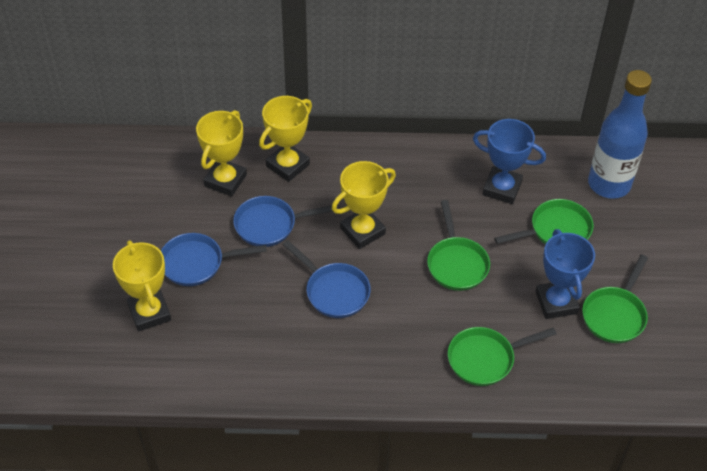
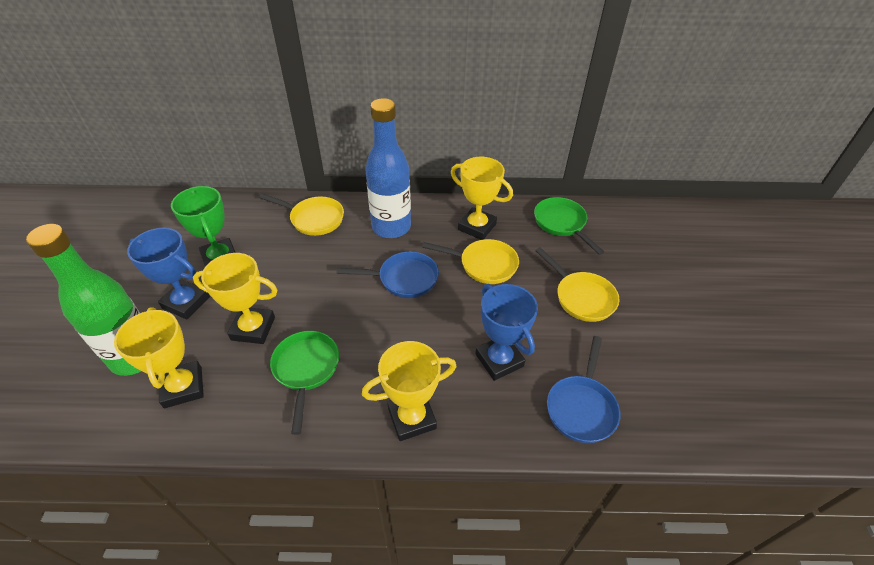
blue pan: [161,233,267,286] [233,196,338,247] [283,240,371,318] = 3 -> [337,251,439,298] [547,336,621,443] = 2
green bottle: none = 0 -> [26,224,141,376] = 1
green pan: [427,200,490,291] [448,327,556,386] [494,199,594,244] [582,254,648,343] = 4 -> [270,331,339,435] [534,197,604,255] = 2
green trophy: none = 0 -> [171,186,236,267] = 1
yellow pan: none = 0 -> [259,193,344,236] [422,239,519,284] [535,247,620,322] = 3

